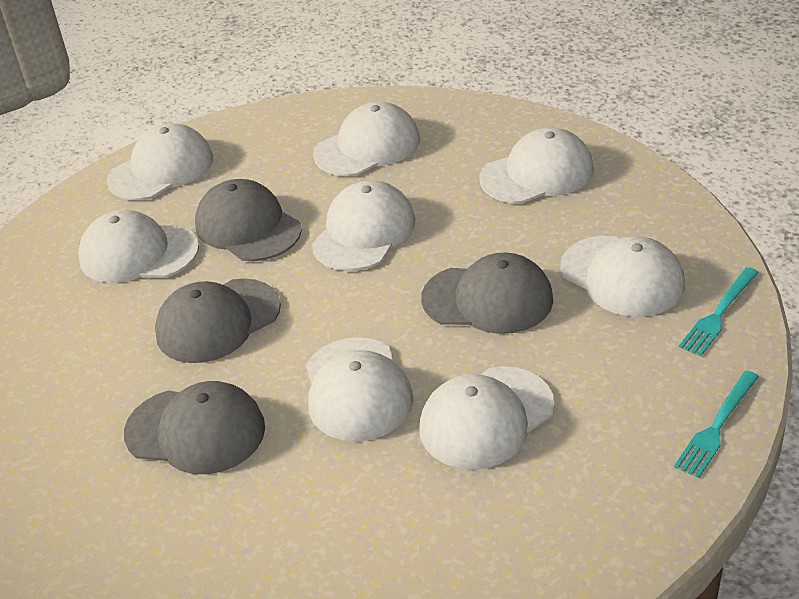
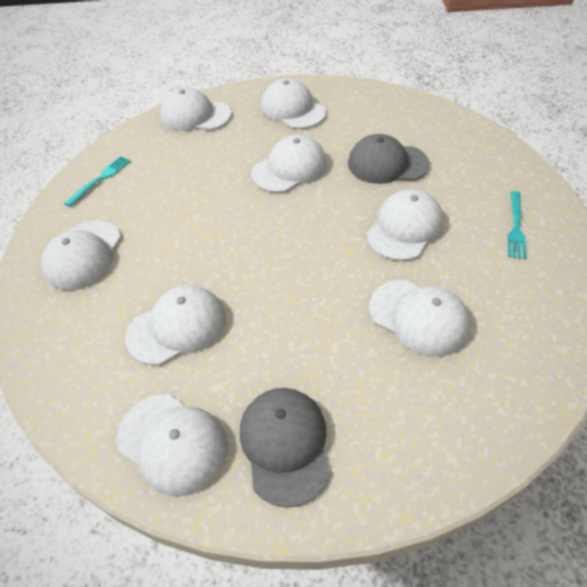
grey cap: [124,381,265,474] [155,278,281,363] [195,179,302,261] [421,253,553,334] = 4 -> [240,388,330,507] [348,134,430,184] = 2

